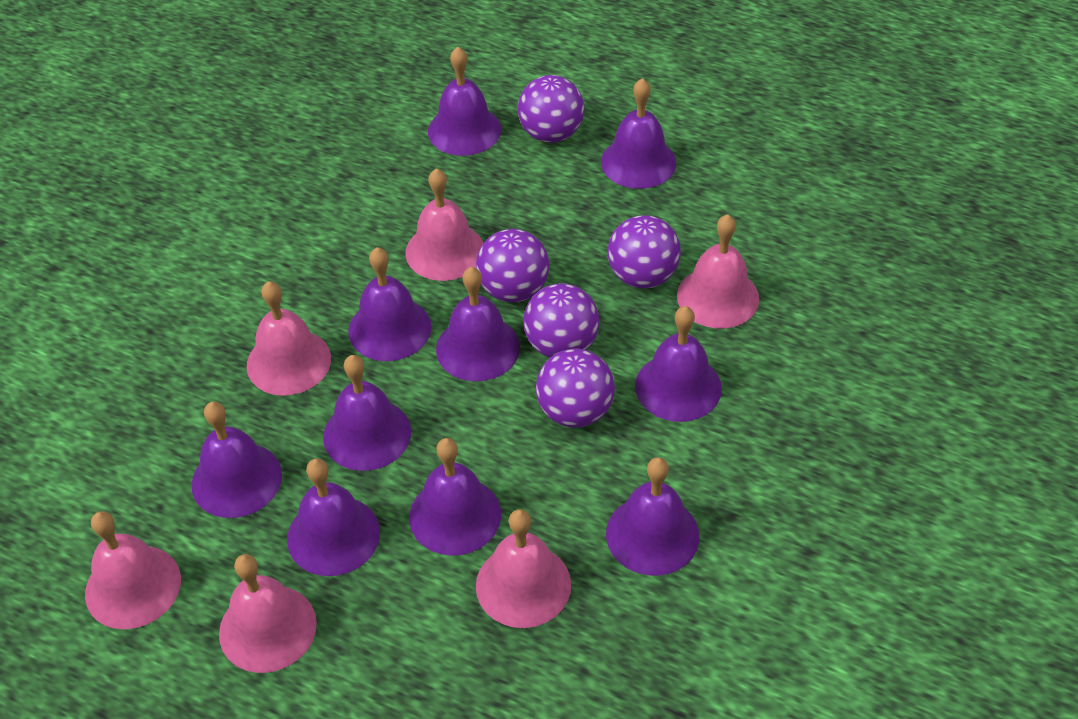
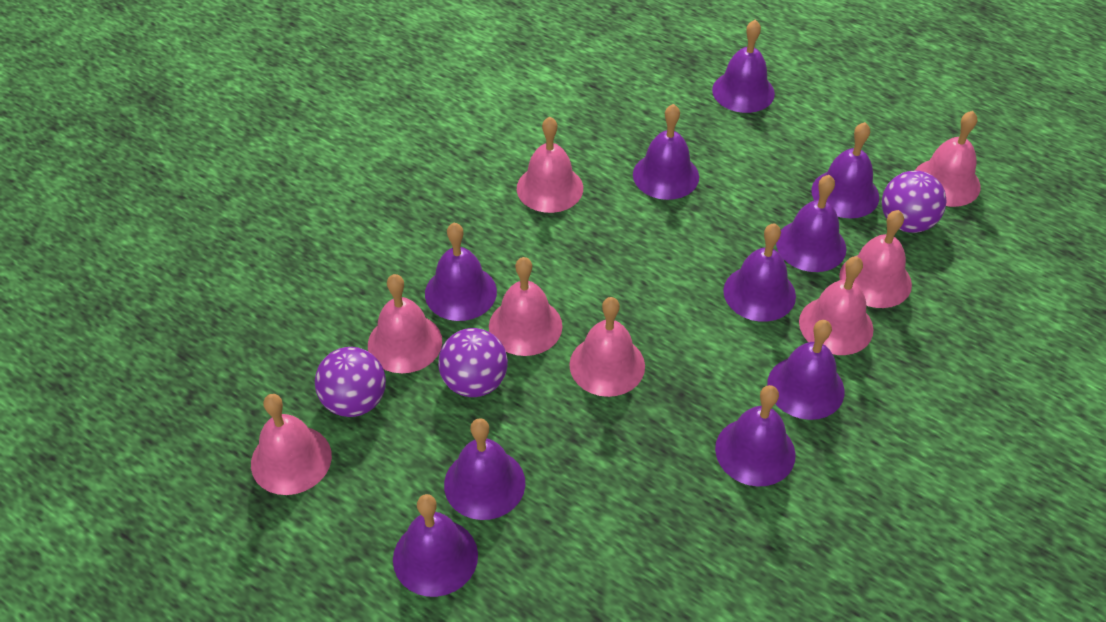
pink bell: [85,511,181,629] [219,554,317,673] [246,281,331,396] [405,168,483,281] [476,509,571,628] [677,214,759,328] = 6 -> [251,394,332,495] [368,274,442,373] [489,257,563,356] [517,117,583,213] [569,297,645,397] [799,256,873,355] [839,210,912,308] [915,111,981,207] = 8
purple ball: [476,229,550,302] [518,75,584,143] [523,283,600,358] [536,348,615,428] [608,215,681,288] = 5 -> [315,347,386,417] [438,328,508,397] [882,171,947,233] = 3

